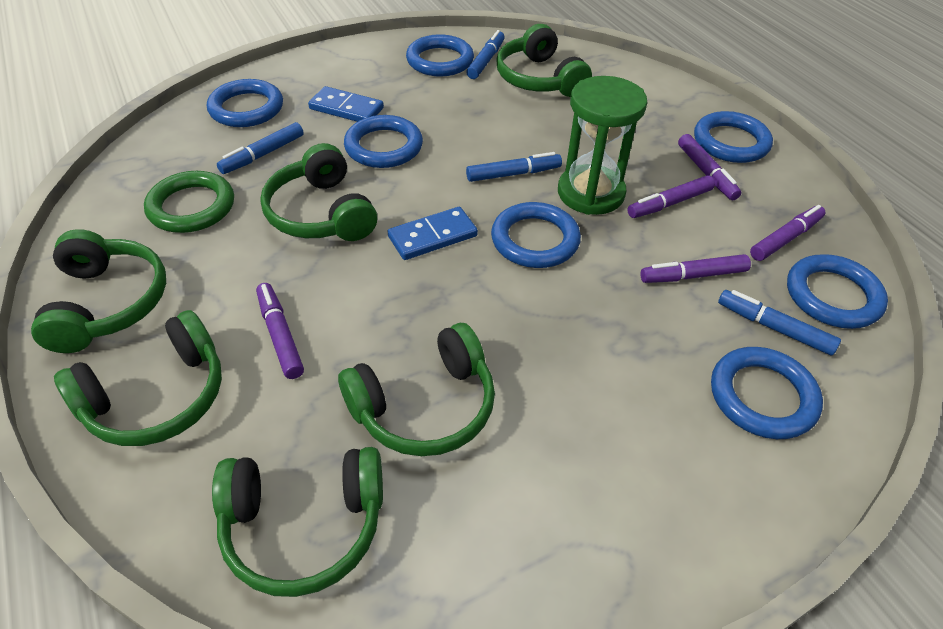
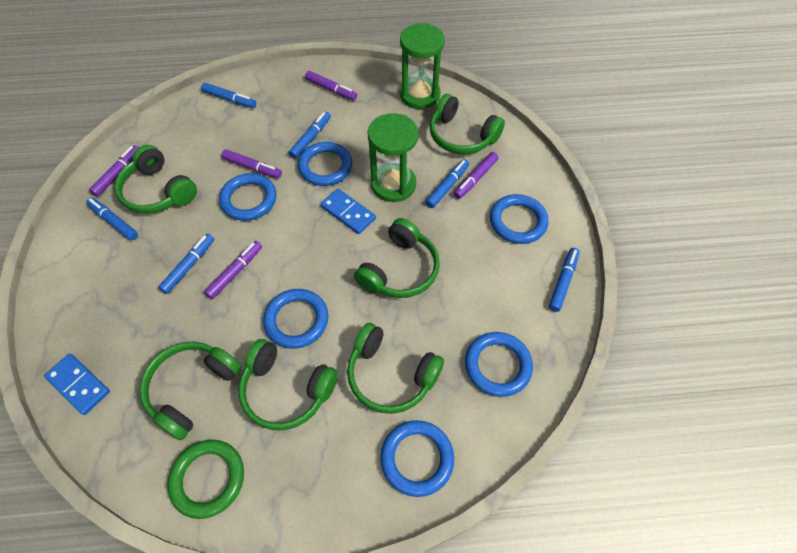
blue marker: [217,122,304,174] [466,30,505,79] [466,152,562,182] [718,290,841,355] = 4 -> [86,198,138,240] [158,234,214,294] [201,83,256,108] [289,112,331,159] [425,159,469,208] [549,248,580,312] = 6
blue ring: [207,79,283,127] [344,115,423,168] [406,34,474,76] [491,202,581,268] [694,111,773,163] [711,347,823,439] [787,254,888,329] = 7 -> [219,173,277,221] [263,289,328,348] [298,142,353,186] [380,420,454,497] [465,332,533,397] [490,194,549,244] = 6
green hourglass: [558,76,647,215] = 1 -> [368,113,418,202] [400,23,445,109] = 2

